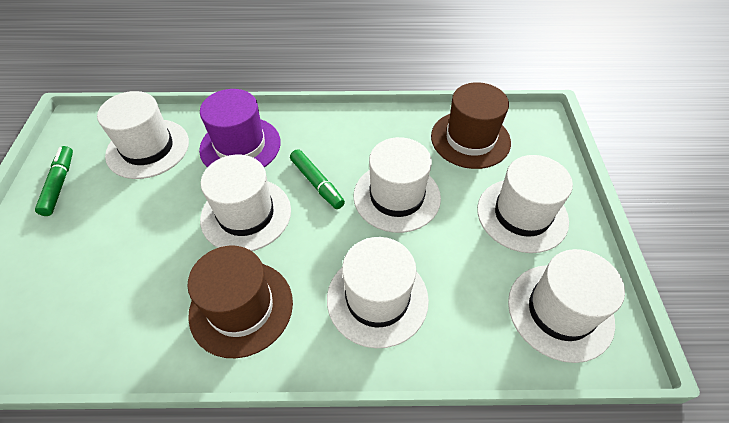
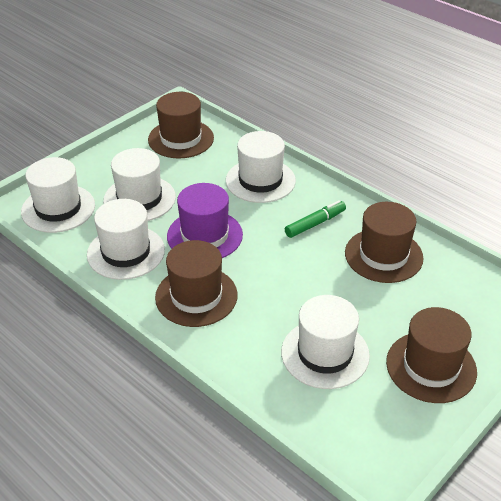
brown hat: [187,246,293,358] [431,82,511,169] = 2 -> [148,92,214,158] [155,240,238,327] [345,202,424,283] [386,307,477,403] = 4
green marker: [35,146,73,216] [290,149,345,209] = 2 -> [285,200,346,238] = 1
white hat: [97,91,189,179] [200,154,291,251] [327,237,429,348] [353,137,441,233] [477,155,573,253] [508,249,625,363] = 6 -> [21,157,95,233] [87,199,165,280] [103,148,176,221] [226,131,296,203] [281,295,370,389] = 5

